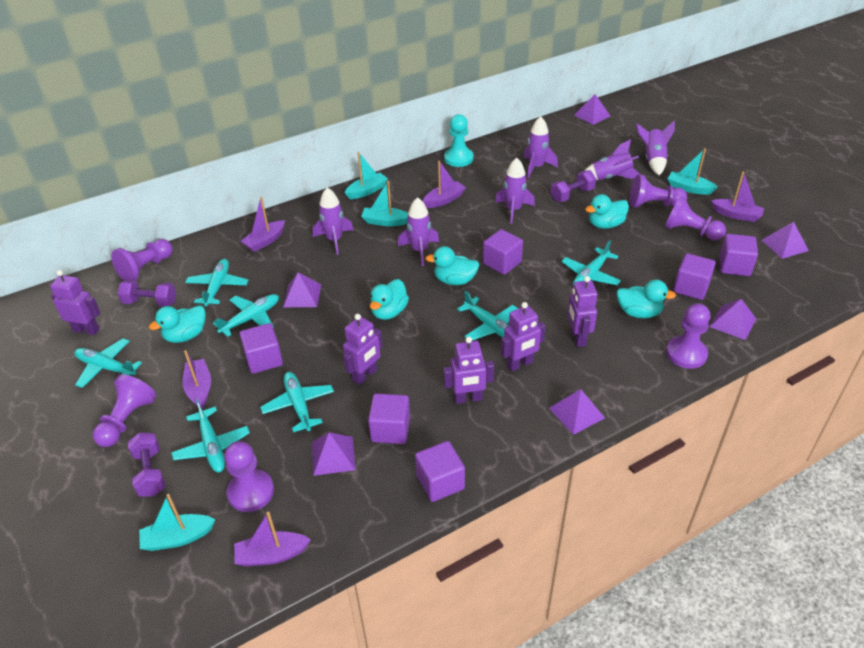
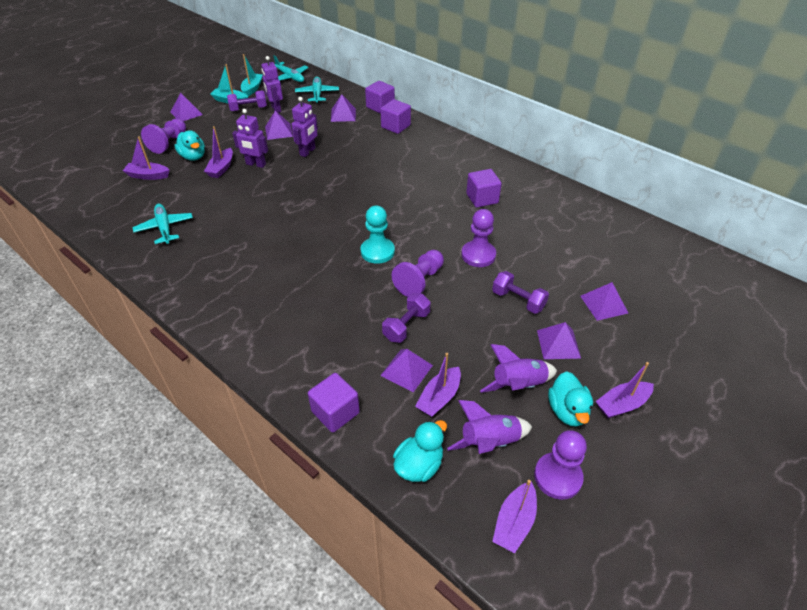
purple cube: [240,323,283,374] [368,393,410,444] [415,441,465,502] [483,229,523,275] [673,253,716,300] [719,234,758,276] = 6 -> [308,373,360,433] [365,81,395,114] [381,99,411,134] [466,169,502,208] = 4
purple pawn: [93,374,156,447] [111,239,173,281] [224,441,274,512] [630,174,687,208] [665,196,726,240] [666,303,710,369] = 6 -> [141,118,186,154] [392,250,444,297] [461,209,496,267] [534,430,587,500] = 4
purple robot: [50,270,101,335] [343,314,383,385] [444,337,494,404] [501,302,546,371] [567,276,598,347] = 5 -> [232,109,268,168] [261,56,283,113] [291,97,318,157] = 3
purple rocket: [313,187,354,255] [398,197,439,266] [495,158,535,224] [524,116,558,178] [584,139,641,180] [636,121,675,175] = 6 -> [447,400,532,454] [480,344,557,393] = 2
turquoise boat: [139,494,215,551] [345,152,388,199] [361,181,408,226] [668,148,718,195] = 4 -> [210,64,248,103] [241,54,263,96] = 2
turquoise duck: [149,305,206,343] [370,279,409,320] [425,246,479,285] [585,194,629,229] [617,280,676,318] = 5 -> [174,130,205,161] [393,420,447,482] [548,371,593,427] = 3
turquoise plane: [74,338,142,388] [171,399,250,472] [185,259,248,306] [213,294,279,337] [260,372,334,432] [457,291,518,340] [561,240,621,286] = 7 -> [132,204,193,244] [273,55,308,82] [295,77,339,103] = 3

